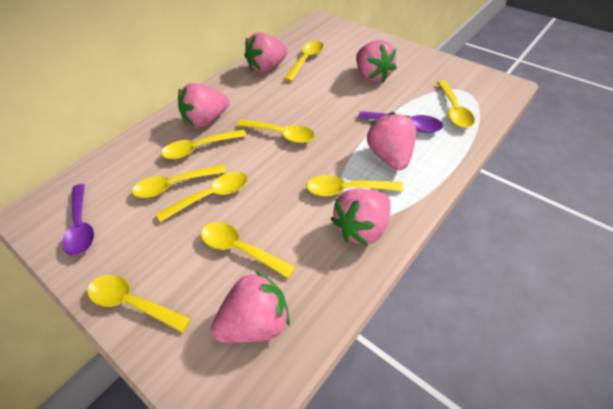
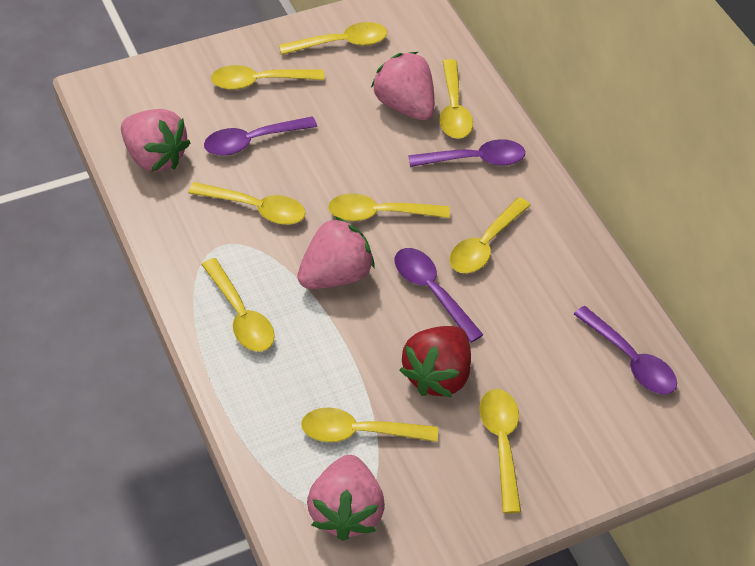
pink strawberry: [178,83,229,128] [211,270,290,343] [245,32,288,73] [331,188,391,246] [356,40,397,83] [367,112,416,170] = 6 -> [121,109,191,172] [297,216,374,289] [307,455,385,541] [371,52,435,120] = 4
purple spoon: [62,184,94,256] [358,111,443,133] = 2 -> [204,116,317,156] [395,248,484,343] [408,139,525,167] [574,306,677,394] = 4
red strawberry: none = 0 -> [399,326,471,397] = 1

